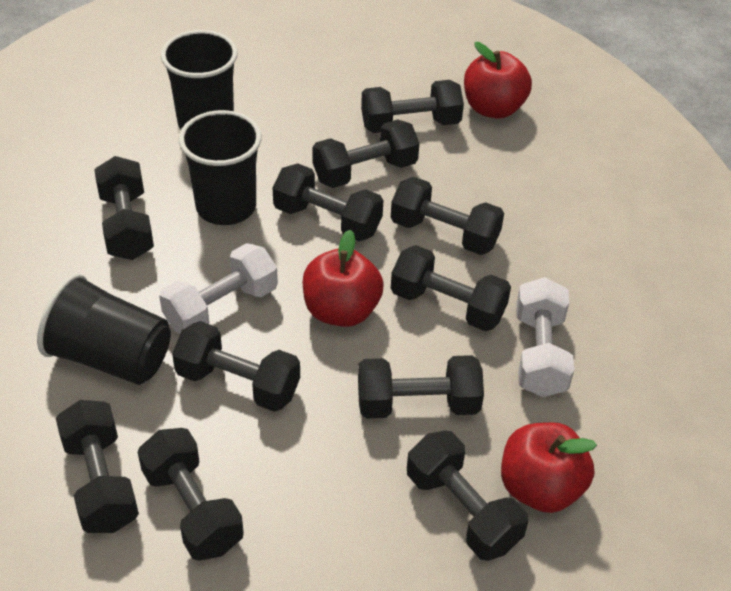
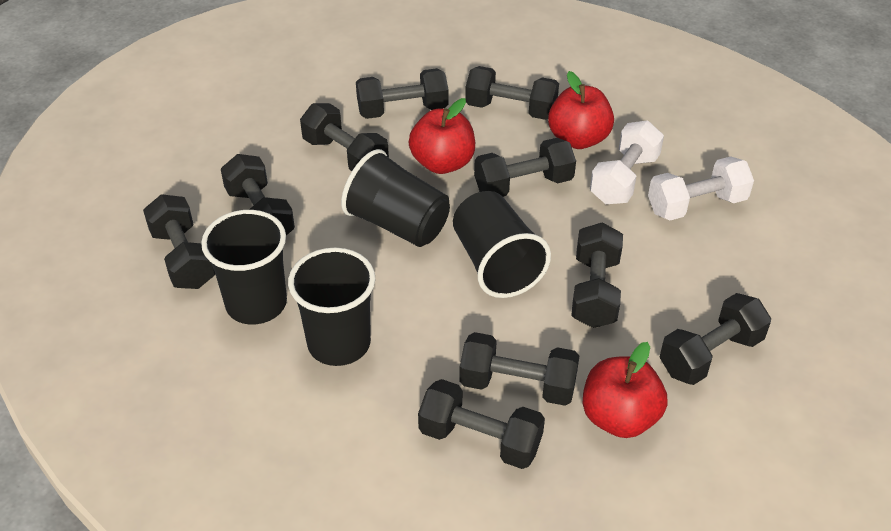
black cup: [37,273,171,385] [161,30,238,129] [179,110,262,225] = 3 -> [201,210,287,325] [288,248,375,366] [341,149,450,247] [453,191,551,298] = 4
black dumbbell: [56,400,139,533] [94,156,154,260] [138,428,244,561] [172,321,300,412] [273,163,383,241] [312,119,420,188] [358,355,484,418] [361,80,464,133] [391,177,504,255] [391,245,511,331] [407,431,528,561] = 11 -> [143,194,215,289] [221,154,295,235] [300,103,389,171] [356,68,449,119] [418,379,545,469] [459,332,579,406] [465,66,559,120] [474,138,576,197] [571,222,623,328] [659,293,771,385] = 10

